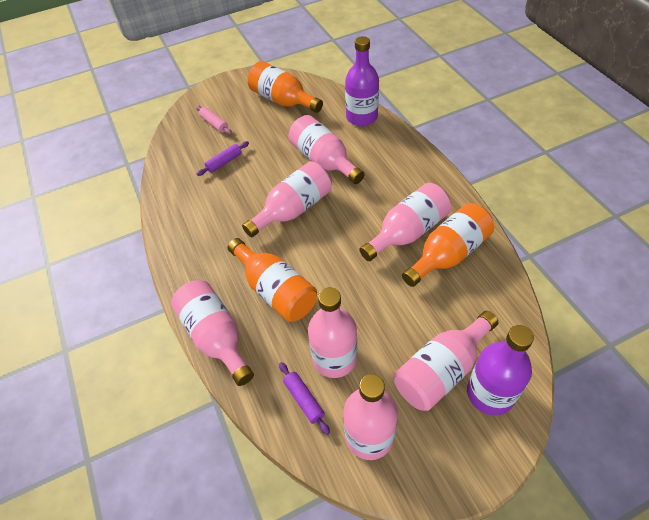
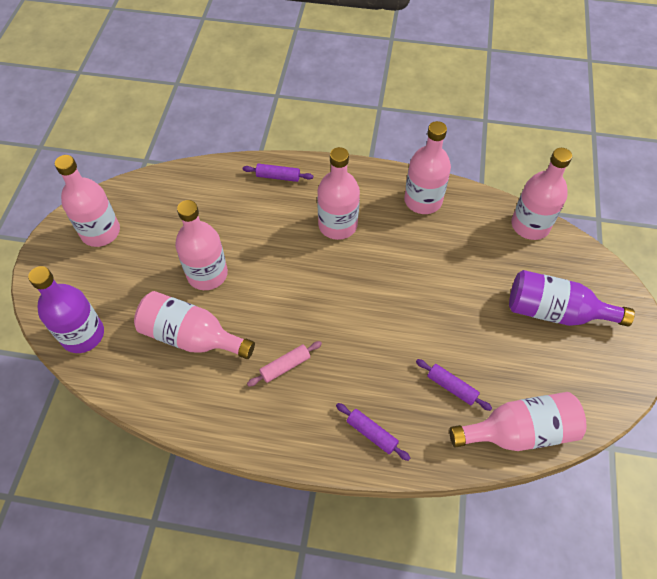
orange bottle: [228,238,317,322] [248,61,323,113] [402,203,494,287] = 3 -> none = 0
purple rolling pin: [197,141,249,176] [279,362,330,435] = 2 -> [243,164,313,182] [336,403,410,461] [416,359,492,411] = 3

